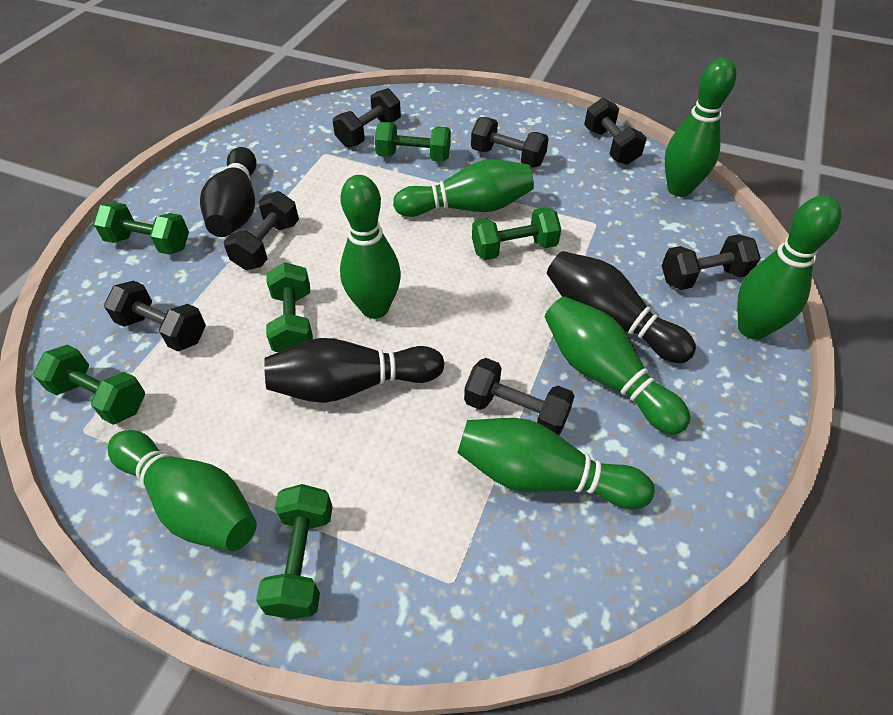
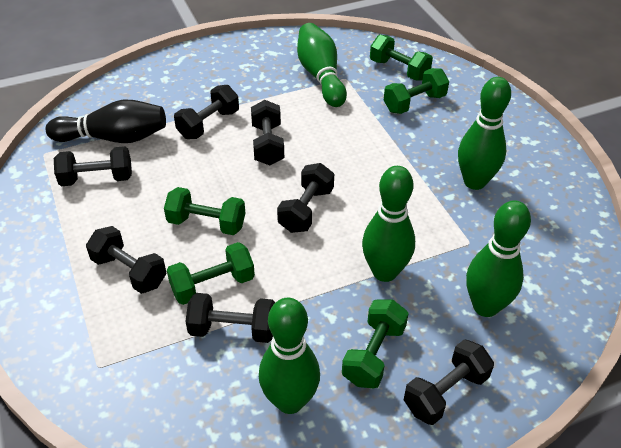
black bowling pin: [200,147,256,237] [264,338,444,403] [547,251,696,363] = 3 -> [46,99,166,143] = 1
green bowling pin: [108,430,257,551] [340,175,401,319] [393,159,534,217] [458,418,655,509] [545,296,690,435] [665,58,736,197] [737,196,841,340] = 7 -> [259,298,320,414] [297,23,347,107] [362,166,415,282] [458,77,511,190] [466,200,531,317] = 5
green dumbbell: [33,345,145,425] [93,202,189,255] [256,484,333,619] [266,262,313,352] [375,122,451,162] [472,207,561,260] = 6 -> [164,187,245,235] [167,242,255,305] [342,299,409,388] [370,35,433,81] [384,68,449,114] = 5

